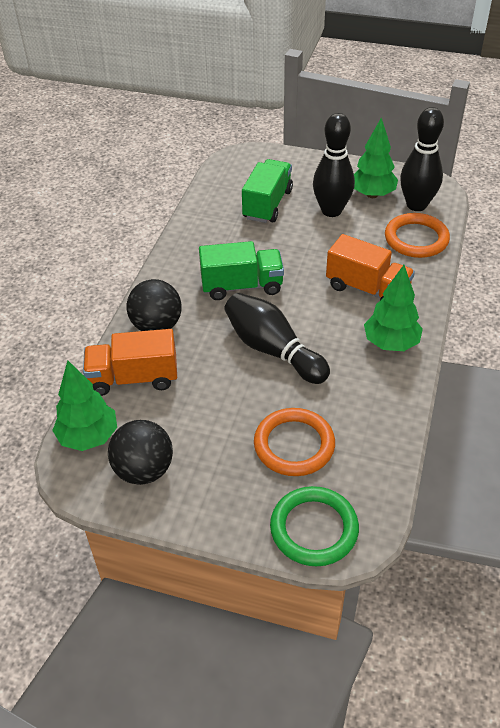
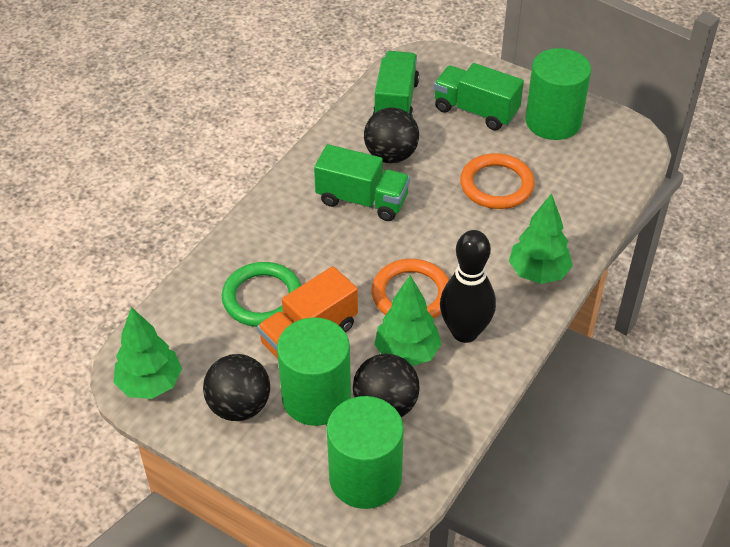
black ball: [108,420,173,485] [127,279,181,331] = 2 -> [203,354,270,421] [353,354,420,417] [364,107,419,163] = 3
black bowling pin: [224,293,330,384] [313,113,355,217] [400,107,444,211] = 3 -> [440,230,496,343] = 1
green cylinder: none = 0 -> [277,317,351,426] [327,396,404,509] [525,48,591,140] = 3
green truck: [199,241,284,300] [242,159,293,223] = 2 -> [314,144,410,221] [373,51,419,117] [434,63,524,130] = 3
orange truck: [83,329,177,396] [326,234,415,300] = 2 -> [257,266,358,359] = 1

